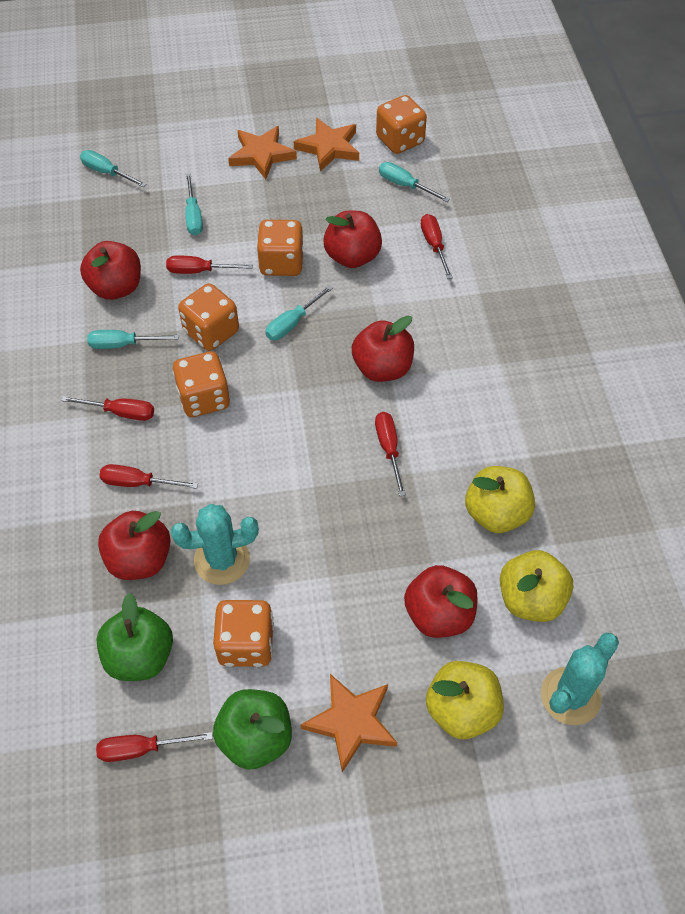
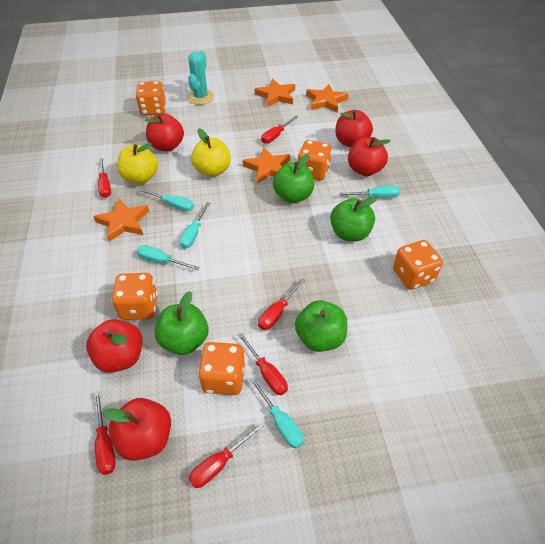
green apple: [96,593,173,681] [213,689,292,770] = 2 -> [155,291,208,355] [273,154,314,203] [295,300,347,352] [330,197,377,241] = 4
orange star: [228,126,297,179] [294,118,359,171] [301,674,397,772] = 3 -> [93,199,149,242] [243,147,290,183] [255,79,295,107] [306,84,349,113] = 4
turquoise cactus: [171,504,259,585] [541,633,619,725] = 2 -> [187,51,214,105] = 1
yellow apple: [426,661,504,739] [465,466,535,533] [500,550,573,622] = 3 -> [117,143,158,184] [191,128,231,177] = 2

